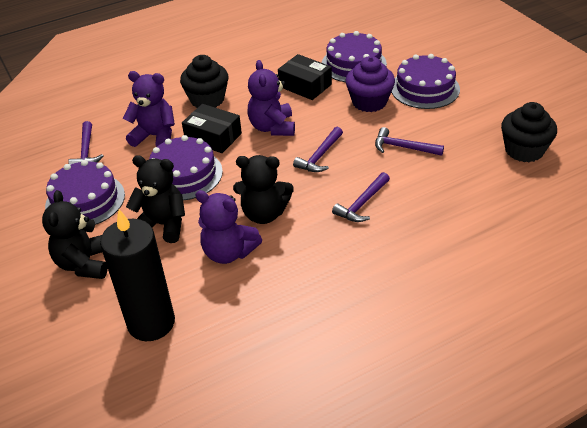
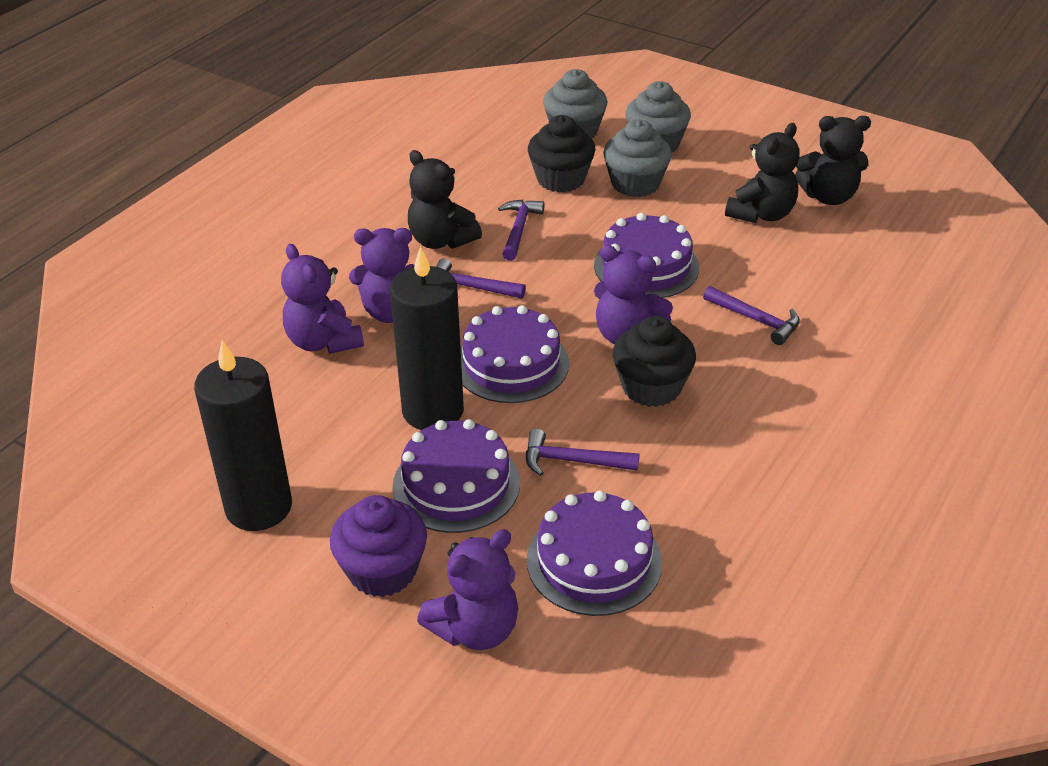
black box: [182,104,242,153] [278,54,332,100] = 2 -> none = 0
black candle: [100,209,175,341] = 1 -> [194,340,292,531] [390,246,464,430] = 2
grey cupcake: none = 0 -> [543,69,607,138] [603,119,672,197] [626,81,691,153] = 3
purple teddy bear: [123,71,175,147] [195,190,262,264] [247,60,295,136] = 3 -> [281,244,364,354] [349,228,415,323] [417,529,519,650] [594,245,673,345] = 4

